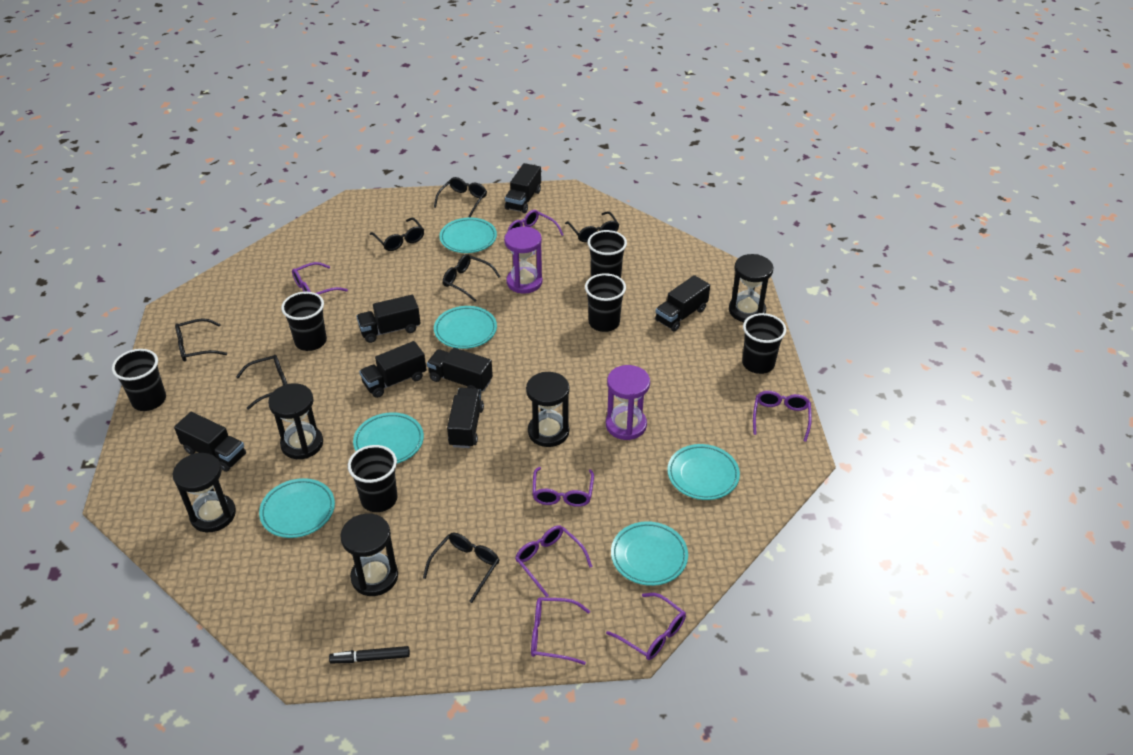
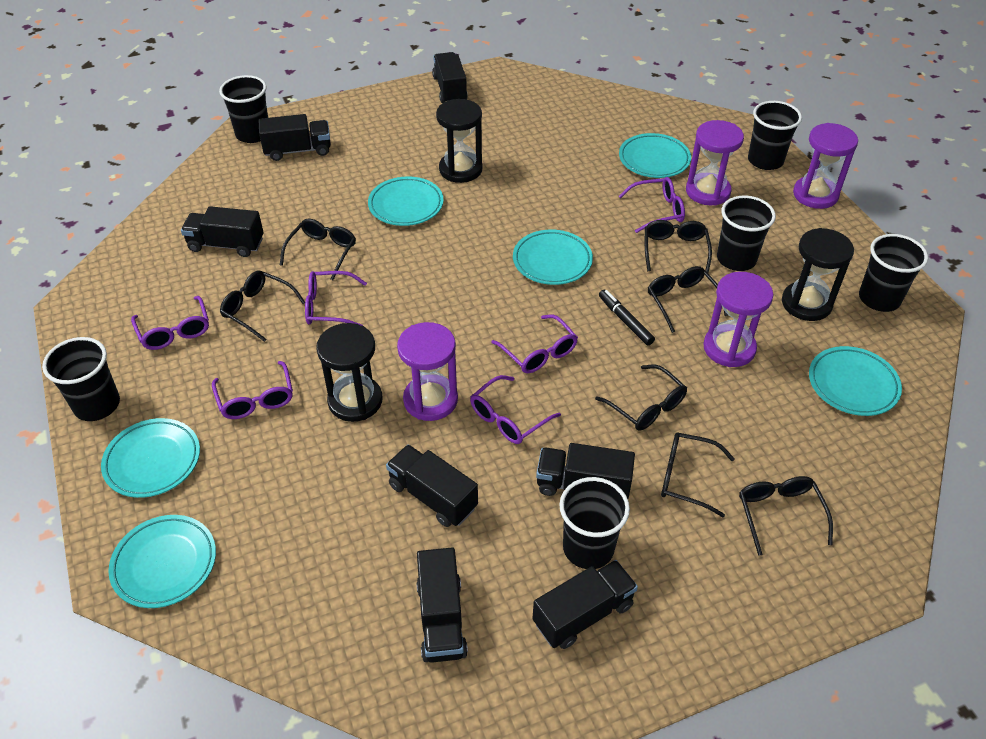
black hourglass: [173,453,236,532] [268,383,323,459] [340,514,398,596] [526,372,570,447] [729,254,773,322] = 5 -> [316,323,382,422] [436,99,483,183] [782,228,854,321] = 3
purple glasses: [292,262,348,295] [507,210,564,254] [515,525,592,598] [531,597,590,665] [532,467,594,507] [606,593,686,660] [753,391,812,442] = 7 -> [131,296,209,350] [212,361,293,419] [305,271,367,326] [470,375,561,444] [491,314,578,373] [619,177,685,233] = 6
purple hourglass: [504,226,542,293] [606,365,650,440] = 2 -> [397,322,458,421] [686,120,744,206] [703,272,773,367] [793,123,858,209] = 4

